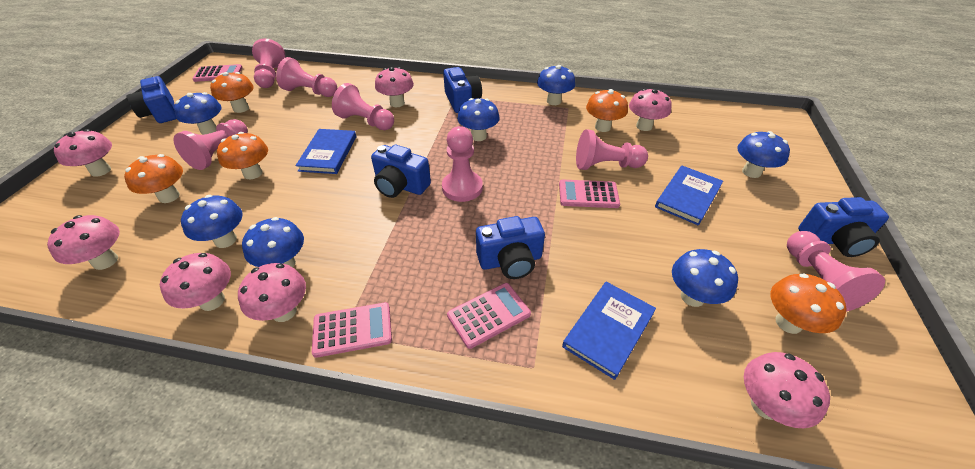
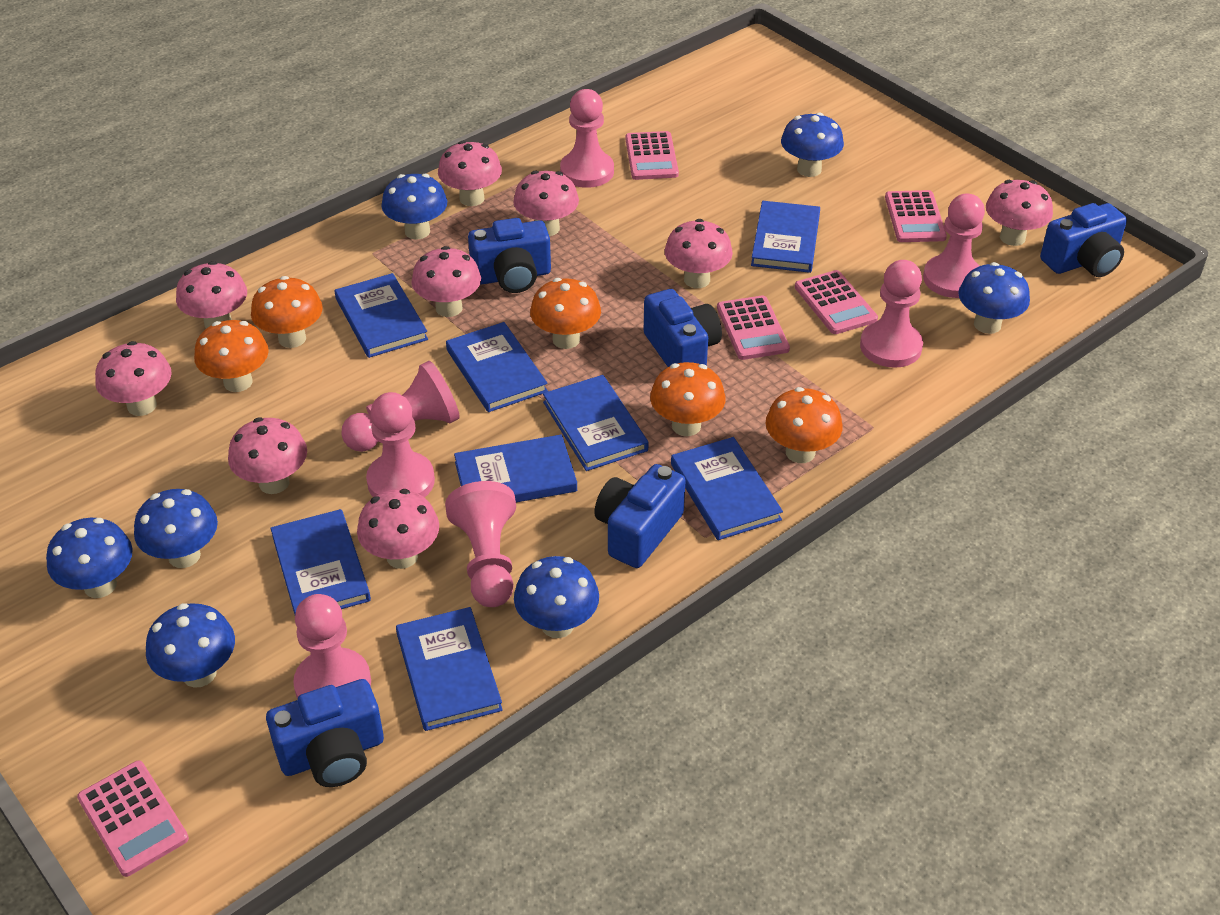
blue book: [296,129,356,174] [562,282,656,380] [655,166,723,226] = 3 -> [270,509,371,614] [335,273,428,358] [396,607,503,731] [446,322,548,412] [454,435,577,502] [543,375,649,471] [671,437,783,540] [751,201,820,273] = 8
pink calculator: [192,64,243,82] [312,302,392,358] [447,283,531,349] [559,180,620,208] = 4 -> [77,761,189,877] [625,131,679,180] [717,295,790,360] [795,270,878,334] [885,190,947,242] = 5
pink mushroom: [47,215,120,270] [54,129,112,177] [160,253,231,311] [238,263,306,322] [375,67,414,107] [629,88,672,131] [744,352,830,428] = 7 -> [95,341,172,416] [176,261,247,328] [228,417,307,494] [357,489,439,569] [411,246,481,317] [438,141,502,206] [513,171,579,236] [665,219,733,288] [986,180,1053,246] = 9

